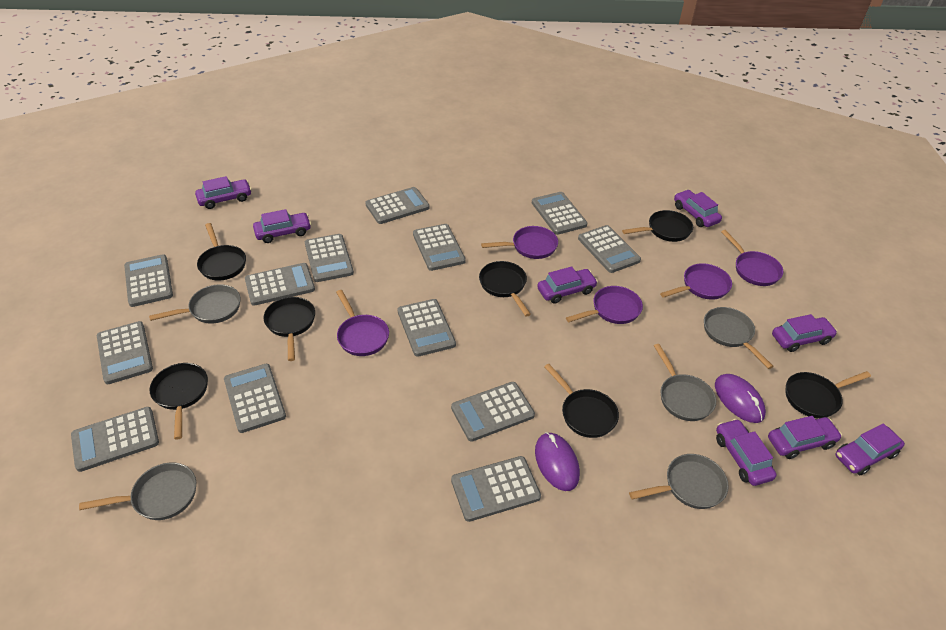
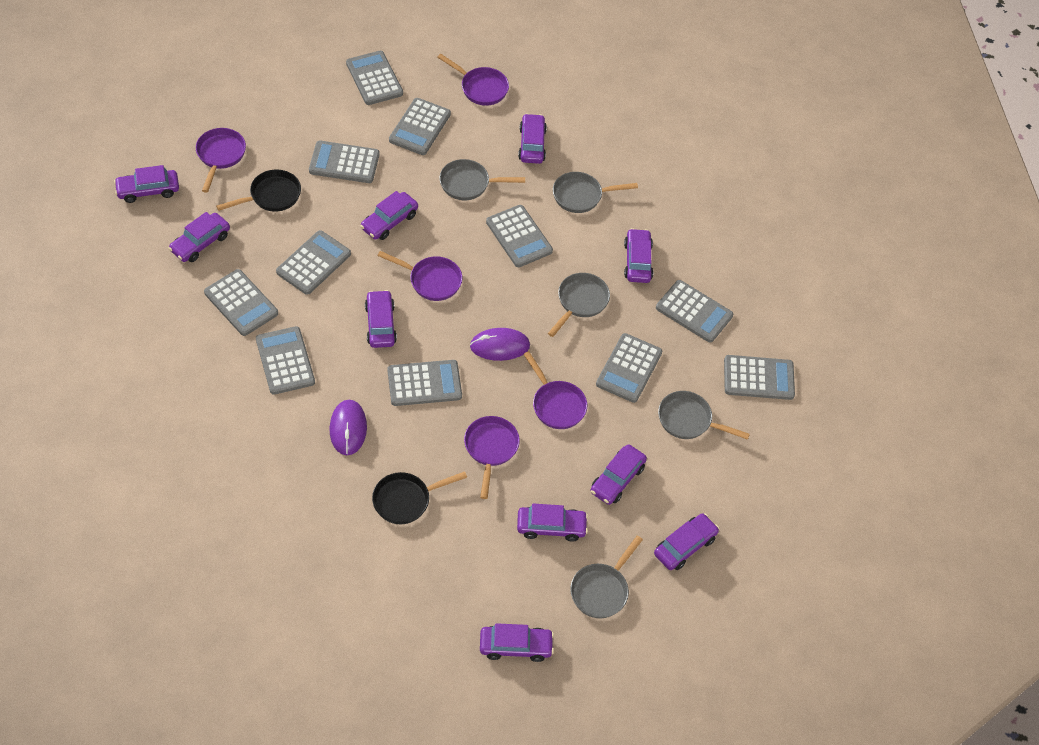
black pan: [150,363,208,440] [197,223,246,280] [263,297,315,361] [479,261,531,317] [544,364,619,438] [622,210,693,242] [786,371,871,418] = 7 -> [216,170,301,212] [372,471,467,524] = 2
grey calculator: [71,407,159,472] [97,321,153,384] [124,254,173,307] [224,364,286,433] [245,263,315,306] [305,234,354,282] [365,187,430,224] [397,299,456,357] [413,224,466,271] [451,382,535,442] [451,456,541,522] [532,192,587,235] [578,225,641,273] = 13 -> [204,269,278,336] [256,326,315,395] [276,230,351,295] [309,141,380,183] [346,51,403,105] [387,360,462,406] [389,98,451,155] [486,205,553,267] [596,333,662,403] [656,280,733,343] [724,355,795,400] = 11
purple car: [195,176,252,209] [253,209,311,243] [537,266,598,304] [674,190,722,227] [716,419,777,486] [768,416,842,459] [772,314,837,352] [835,423,905,475] = 8 -> [114,165,179,203] [168,212,230,262] [360,191,418,240] [365,290,397,348] [480,623,554,662] [517,504,588,542] [518,113,547,164] [590,444,647,505] [624,228,653,283] [654,513,719,570] = 10

